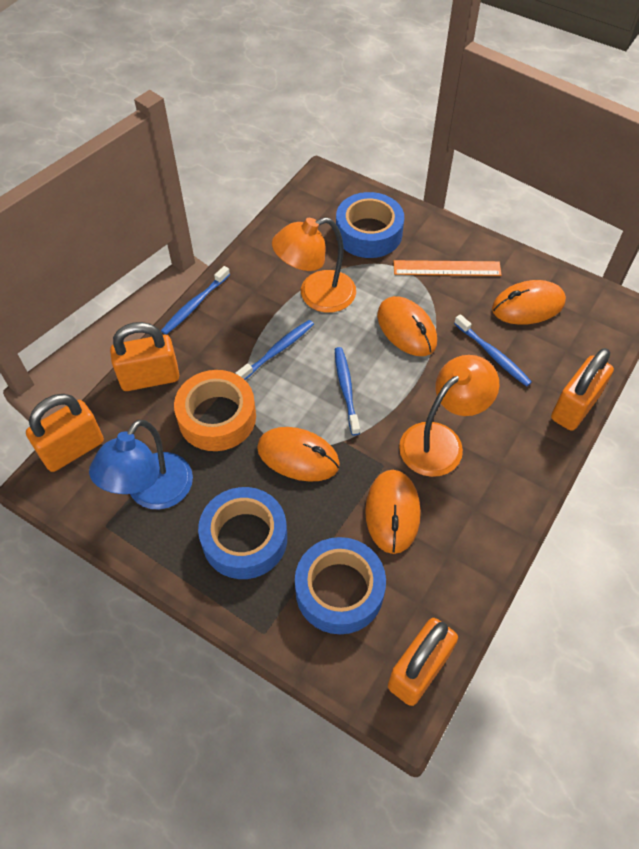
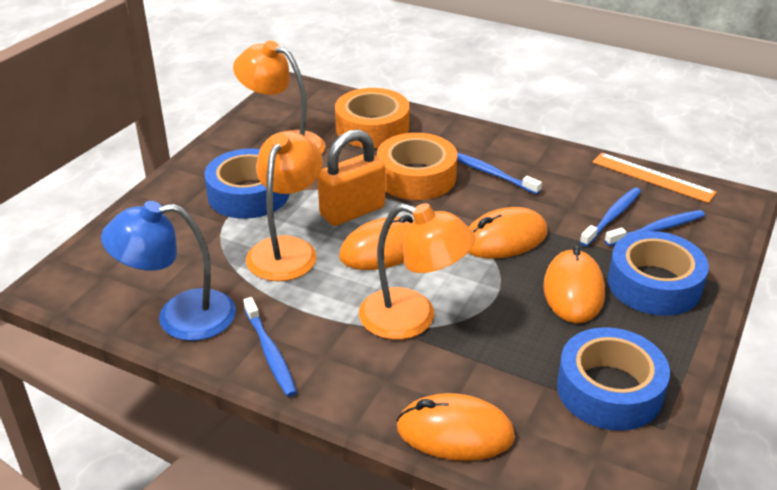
orange lamp: [272,217,356,313] [399,355,499,477] = 2 -> [233,40,326,155] [246,131,323,281] [359,203,475,340] = 3
orange padlock: [26,394,104,472] [110,322,179,391] [388,618,458,706] [551,348,614,431] = 4 -> [317,129,385,226] = 1
orange tape: [174,370,256,451] = 1 -> [335,88,409,148] [377,133,457,200] = 2

